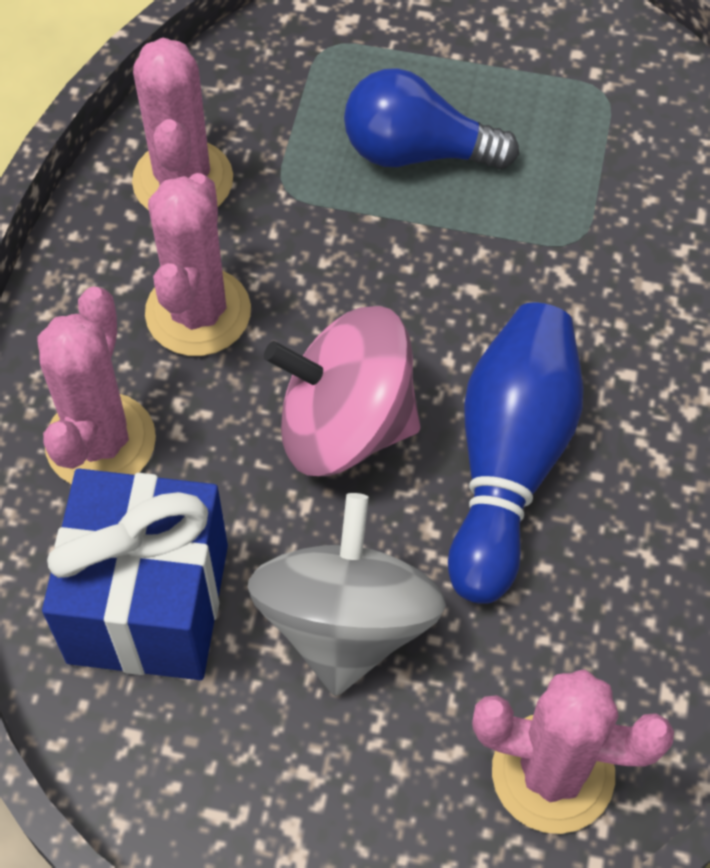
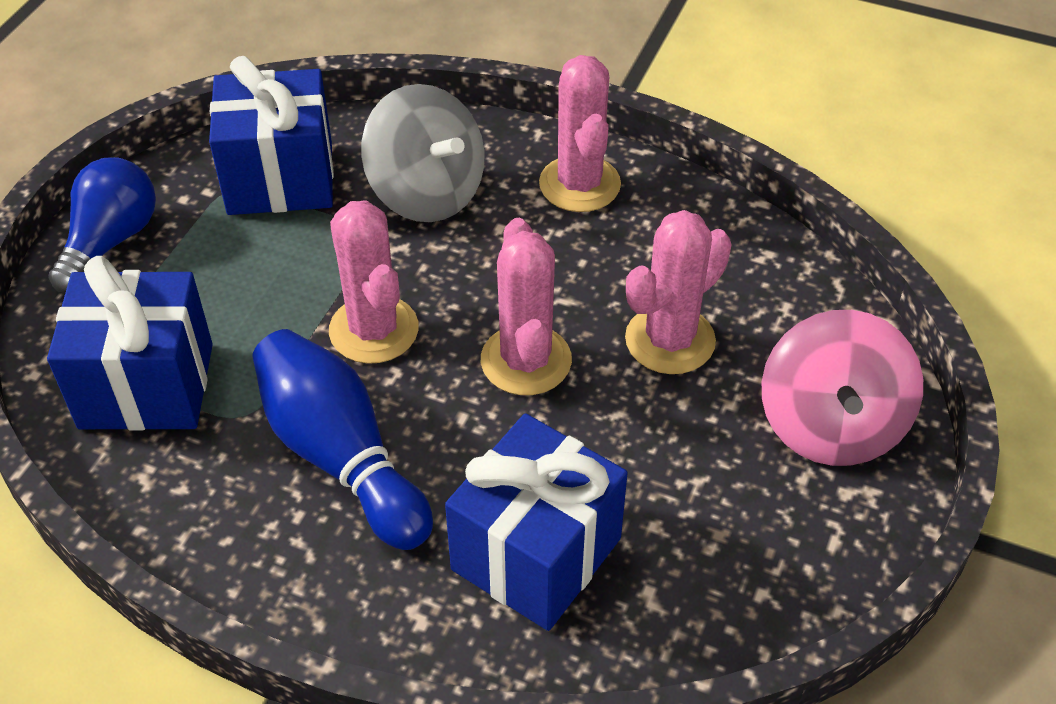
blue gift: [42,469,228,680] = 1 -> [47,256,213,431] [209,56,334,215] [445,413,627,631] = 3

